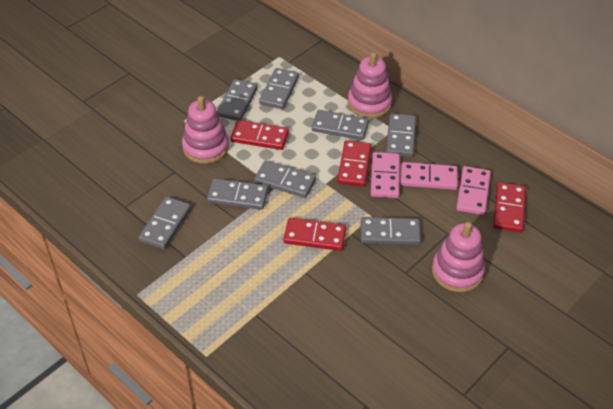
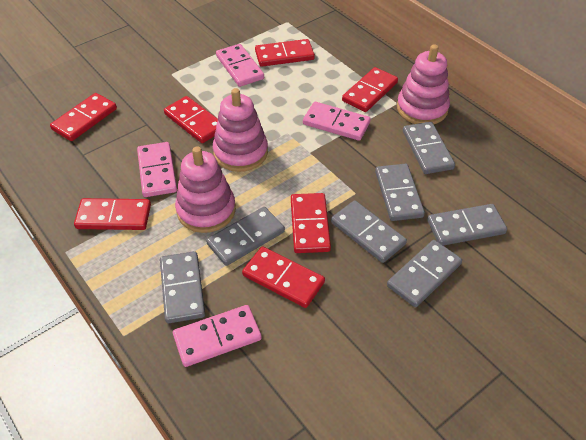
grey domino: [138,196,191,249] [207,178,268,210] [217,79,258,121] [254,160,316,198] [259,68,299,109] [312,110,369,140] [361,217,421,245] [386,113,416,157] = 8 -> [160,251,205,323] [206,207,285,266] [331,200,407,263] [375,164,425,221] [387,240,462,307] [403,122,455,174] [427,204,507,246] = 7
pink domino: [371,152,400,198] [401,162,458,190] [456,166,491,215] = 3 -> [137,142,177,197] [173,305,262,367] [216,44,264,87] [303,102,371,141] = 4
red domino: [231,120,289,150] [284,218,346,251] [337,140,372,187] [493,182,526,233] = 4 -> [50,93,117,141] [74,198,151,230] [164,96,218,143] [242,246,325,308] [255,39,315,67] [291,193,331,253] [342,67,398,112] = 7

